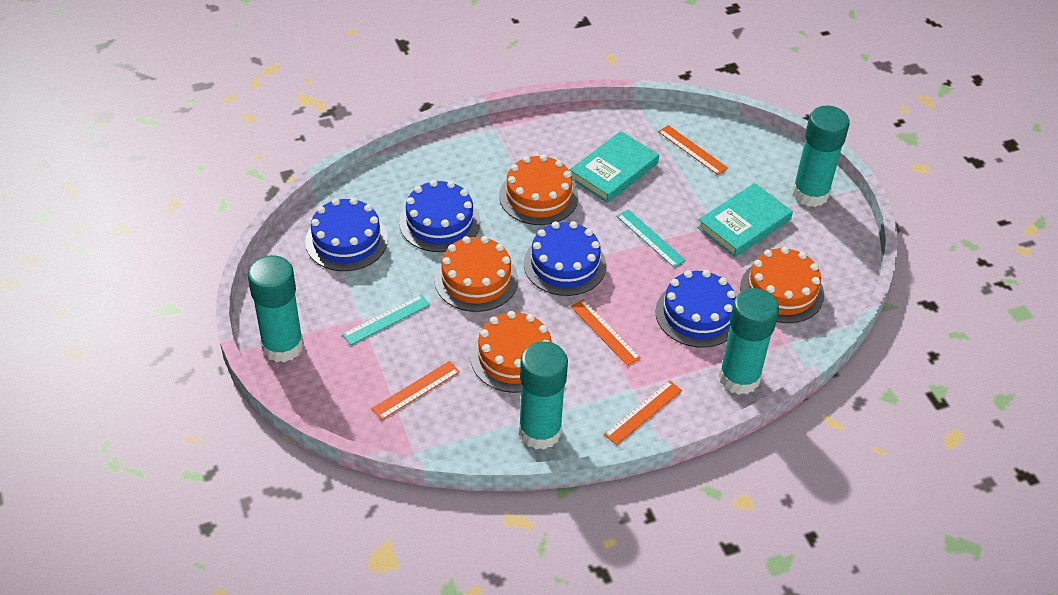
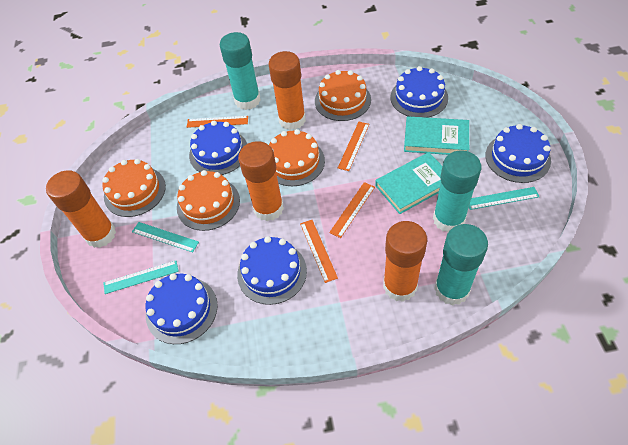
blue cake: [305,198,388,271] [399,180,480,252] [524,221,606,296] [655,270,736,348] = 4 -> [146,273,218,344] [189,121,247,175] [237,236,307,305] [391,66,448,118] [485,124,551,183] = 5
orange glue stick: none = 0 -> [46,170,116,248] [238,141,284,221] [268,51,306,130] [383,221,427,302] = 4
turquoise glue stick: [248,255,304,363] [519,341,568,450] [719,288,779,395] [792,106,850,207] = 4 -> [220,32,261,110] [433,150,481,232] [434,224,488,306] = 3
turquoise ruler: [342,294,430,345] [617,209,686,268] = 2 -> [103,261,179,294] [132,222,199,252] [469,187,540,210] = 3

